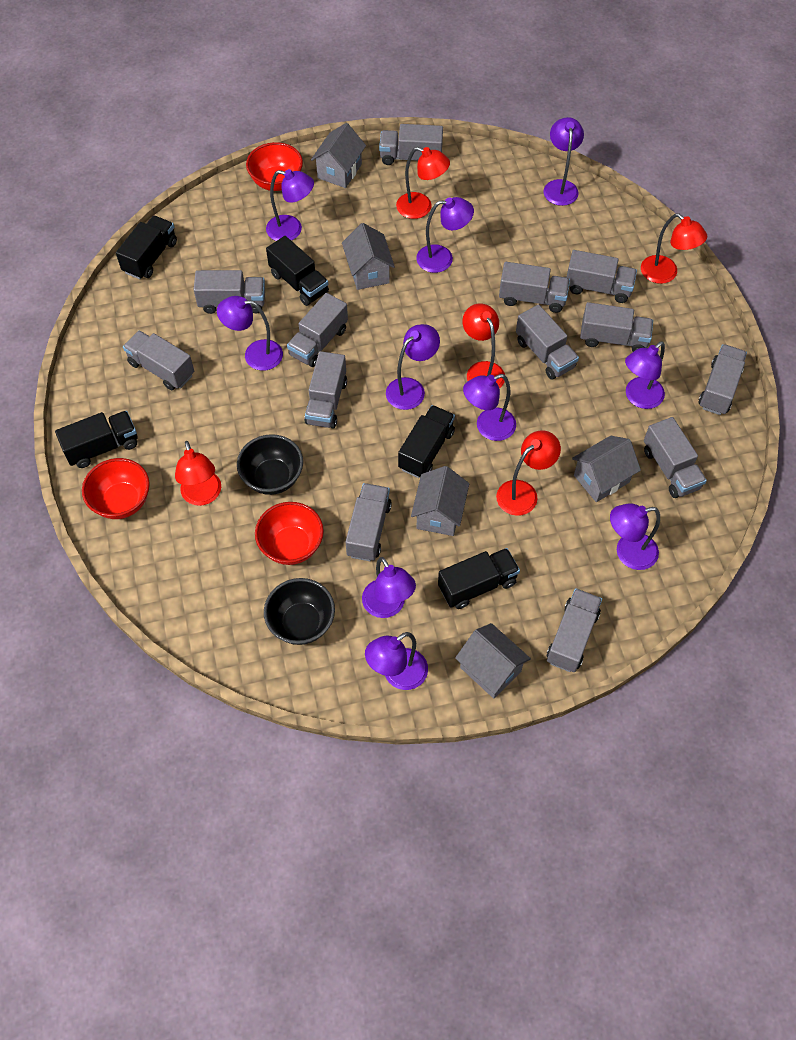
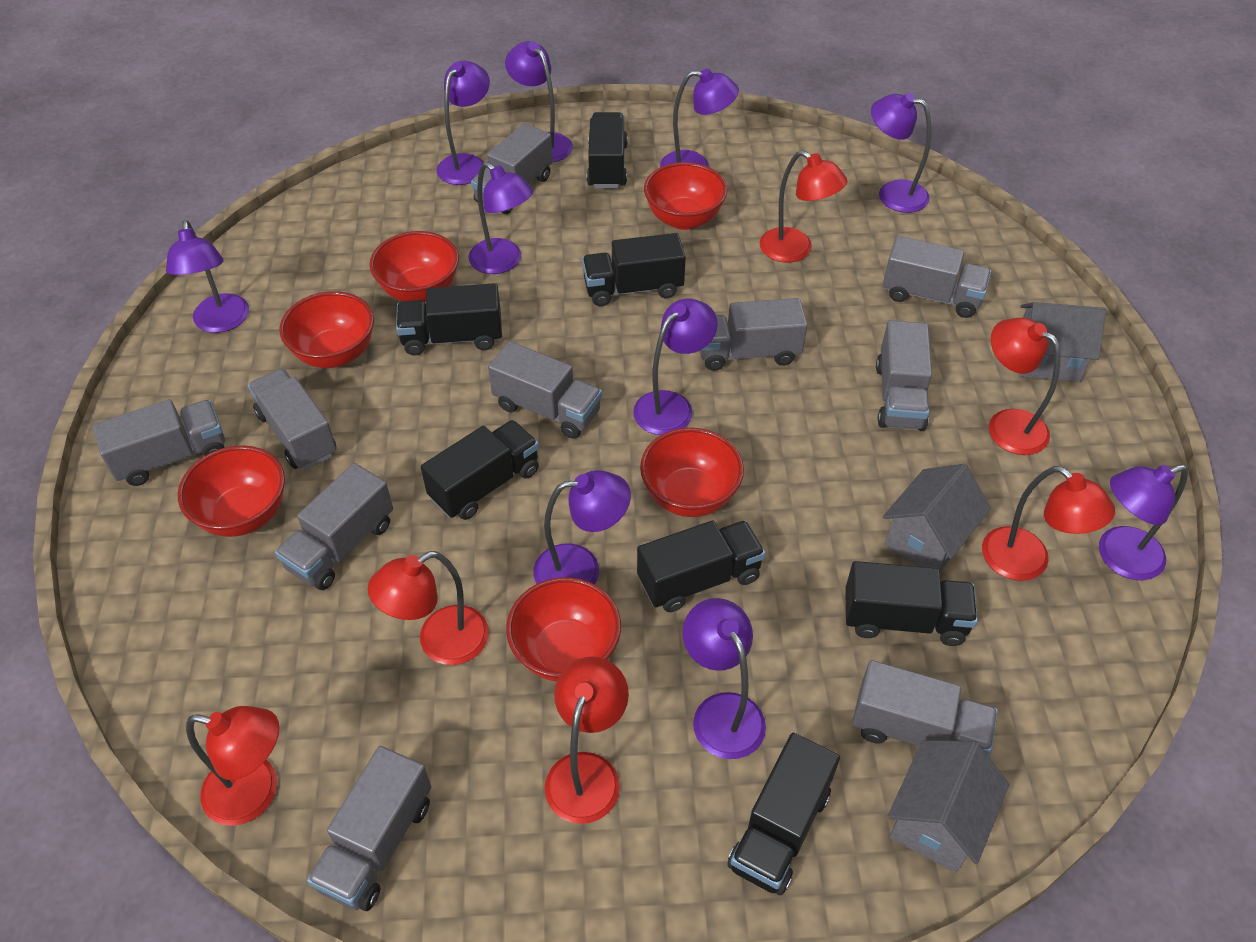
black bowl: [237,434,303,495] [264,578,335,645] = 2 -> none = 0
black truck: [55,411,138,468] [116,216,177,279] [266,236,329,306] [398,405,455,478] [438,548,520,609] = 5 -> [396,283,502,356] [421,420,539,520] [582,233,686,306] [587,112,628,188] [637,520,765,612] [728,733,840,895] [845,561,978,646] = 7
grey house: [311,123,366,188] [342,223,395,290] [411,466,469,536] [455,623,531,699] [572,436,641,502] = 5 -> [883,464,991,571] [888,740,1009,873] [1019,302,1106,382] = 3
grey truck: [123,330,194,390] [194,270,265,314] [287,293,348,367] [304,351,347,428] [345,483,392,561] [379,124,443,165] [499,262,570,313] [516,304,579,380] [547,588,602,672] [567,250,637,303] [580,302,653,352] [644,417,707,498] [698,344,747,415] = 13 -> [93,399,225,486] [248,368,337,470] [275,463,393,590] [307,746,431,911] [471,123,553,214] [488,341,602,439] [700,298,807,371] [852,660,998,756] [876,320,932,431] [883,236,991,318] = 10
red bowl: [82,458,150,519] [246,142,303,191] [255,502,324,565] = 3 -> [178,445,285,537] [280,291,374,368] [370,231,459,302] [506,577,621,682] [640,428,744,517] [644,162,727,230] = 6
red lamp: [175,441,221,506] [396,147,450,219] [462,304,505,389] [496,430,561,516] [641,213,707,284] = 5 -> [186,706,279,826] [368,551,489,665] [545,656,629,824] [760,150,847,262] [982,466,1115,581] [989,318,1060,455] = 6

